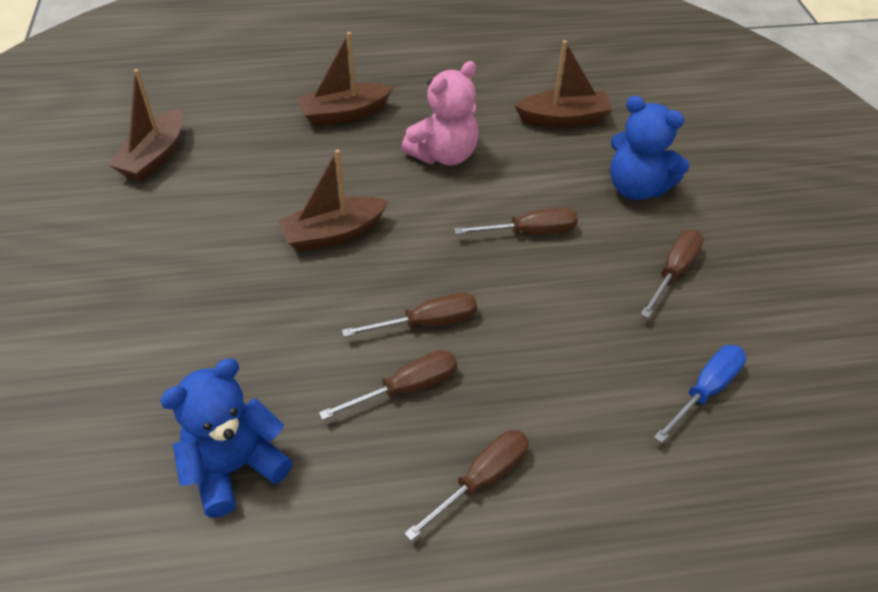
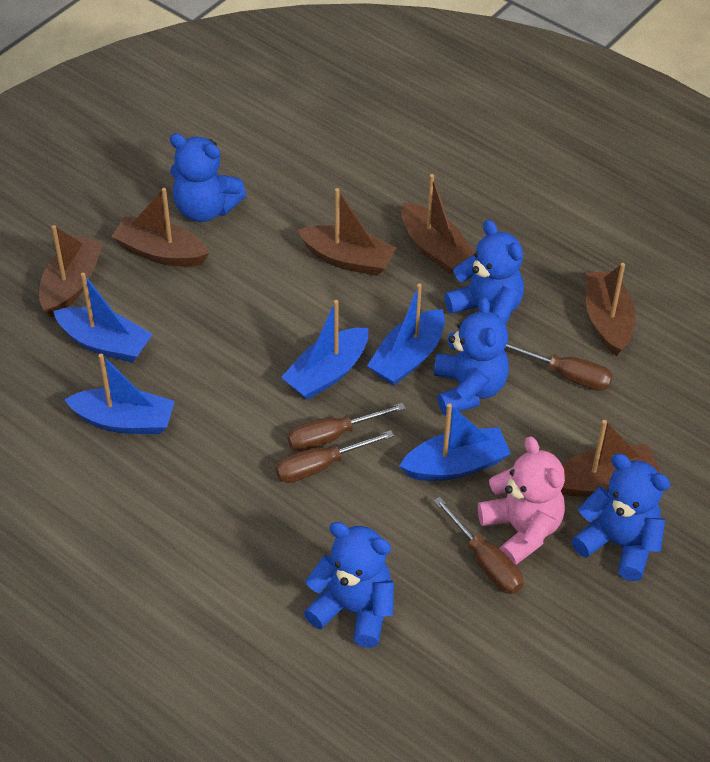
blue boat: none = 0 -> [53,273,153,363] [64,353,175,434] [281,300,368,400] [367,283,445,385] [399,404,511,481] = 5
blue screwdriver: [654,345,746,443] = 1 -> none = 0
blue teddy bear: [160,358,293,517] [610,96,690,200] = 2 -> [170,133,246,222] [304,522,394,648] [434,297,509,416] [444,220,524,324] [572,453,671,581] = 5
brown boat: [109,69,183,182] [278,149,388,252] [297,32,393,126] [515,40,613,128] = 4 -> [39,225,104,317] [111,188,210,267] [298,188,396,276] [401,174,475,274] [561,420,660,497] [586,263,636,356] = 6
brown screwdriver: [319,350,457,420] [342,292,477,337] [404,430,529,541] [454,207,578,234] [640,229,704,318] = 5 -> [275,430,394,483] [287,403,406,451] [434,497,523,594] [505,343,613,391] = 4

